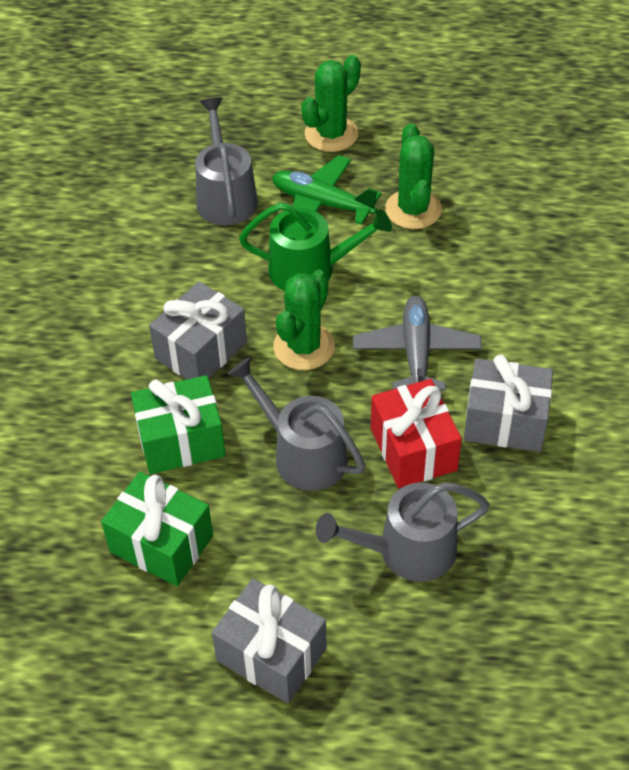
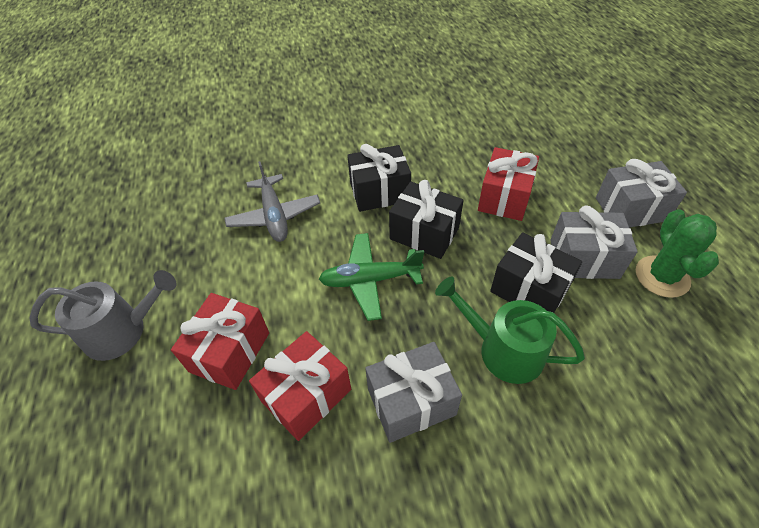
black gift: none = 0 -> [347,144,411,212] [389,180,463,259] [490,232,582,313] = 3
green cactus: [273,270,335,370] [301,55,361,152] [385,123,442,229] = 3 -> [636,209,719,298] = 1
green gift: [101,472,213,586] [131,375,225,474] = 2 -> none = 0
grey watering can: [195,97,258,226] [228,357,365,491] [316,482,490,582] = 3 -> [29,270,177,361] = 1
red gift: [371,379,462,488] = 1 -> [171,293,269,390] [249,331,351,441] [478,147,539,221] = 3

